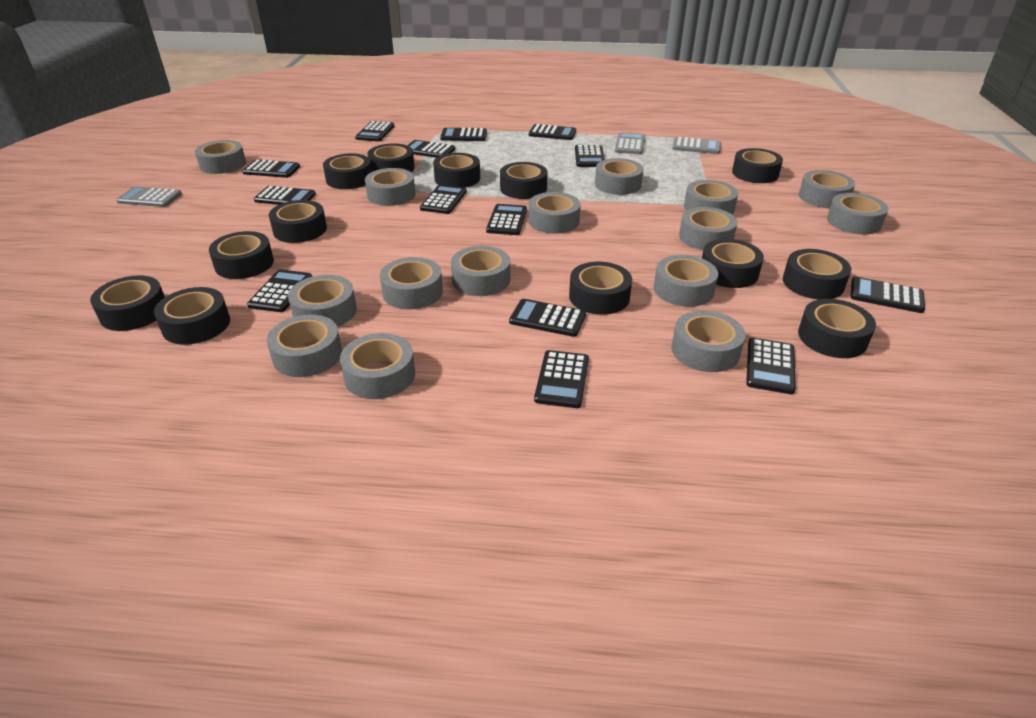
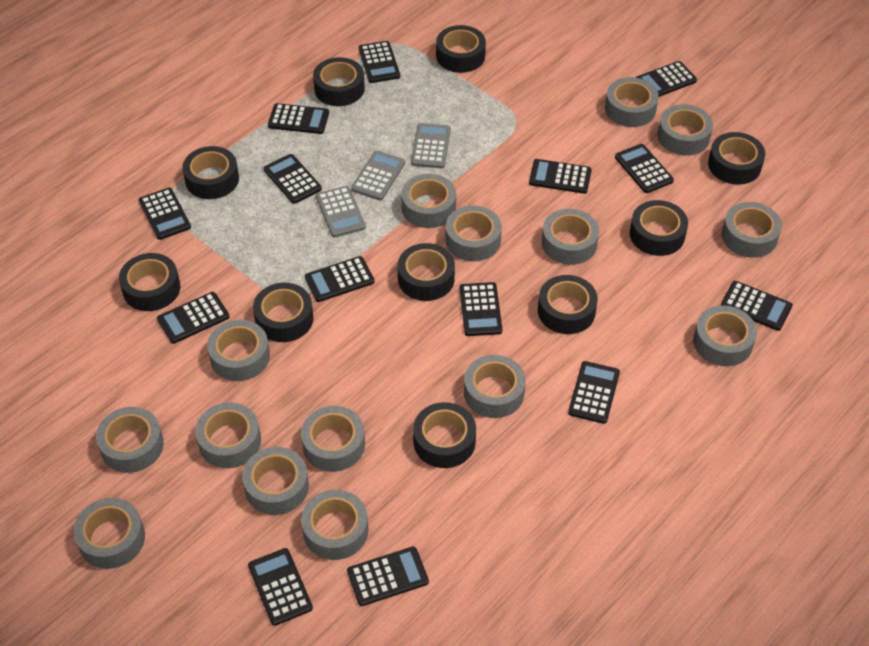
black tape: [90,275,165,331] [154,287,230,345] [209,231,274,279] [269,200,327,243] [323,154,372,189] [368,143,415,172] [433,153,480,188] [500,162,548,199] [569,262,632,315] [702,239,764,288] [732,148,783,183] [783,249,851,299] [798,299,876,358] = 13 -> [119,253,180,311] [182,146,239,199] [253,283,314,342] [313,57,365,106] [397,243,455,301] [413,402,476,468] [436,25,486,73] [538,275,598,334] [630,200,688,256] [708,132,765,185] = 10

